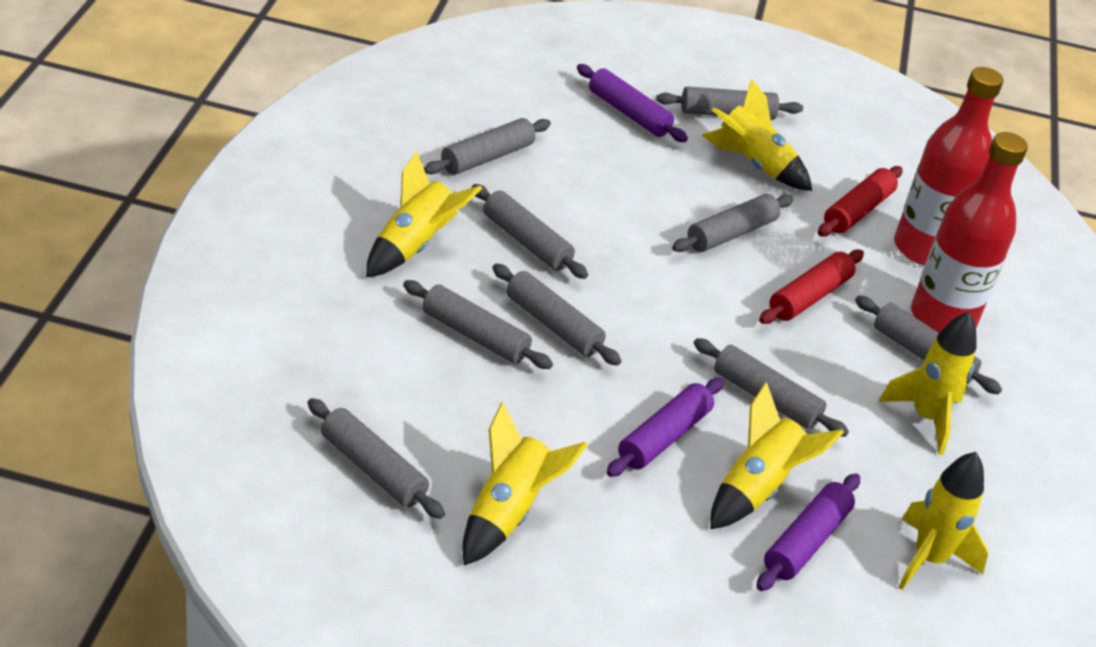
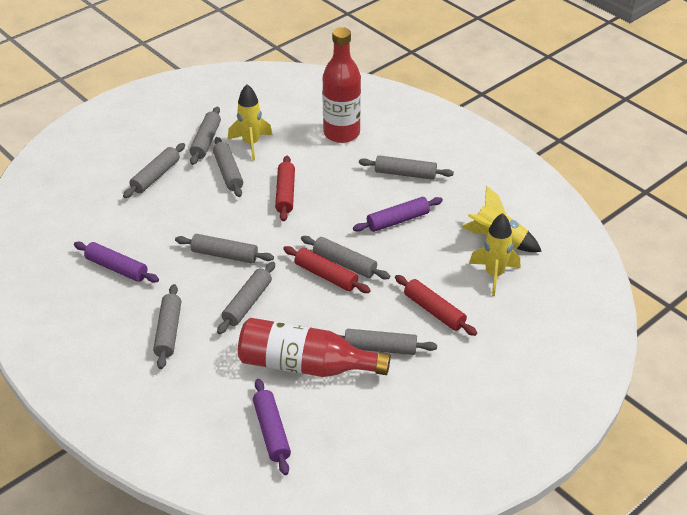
red rolling pin: [759,249,864,324] [818,166,903,237] = 2 -> [275,155,295,221] [283,246,371,293] [395,275,477,336] = 3
yellow rocket: [366,151,482,277] [462,402,588,565] [702,79,812,191] [710,382,844,529] [878,312,976,455] [898,452,988,590] = 6 -> [228,84,273,160] [461,186,542,252] [469,213,520,296] = 3

